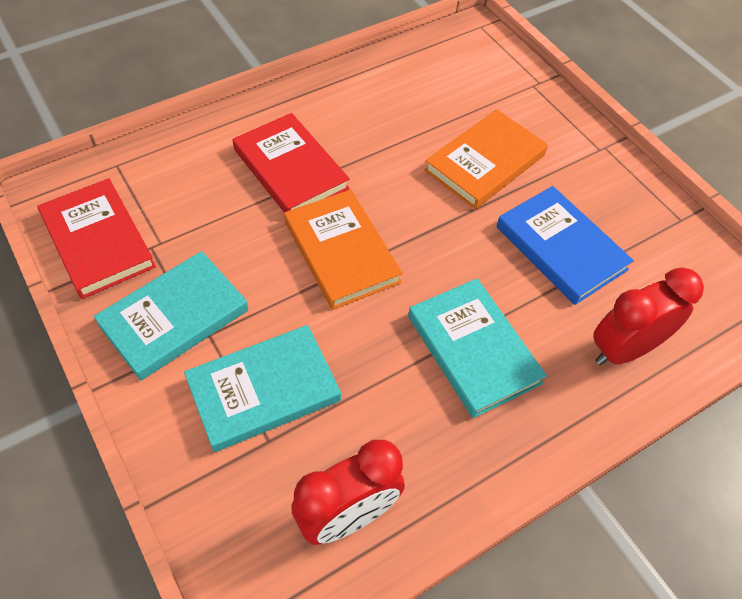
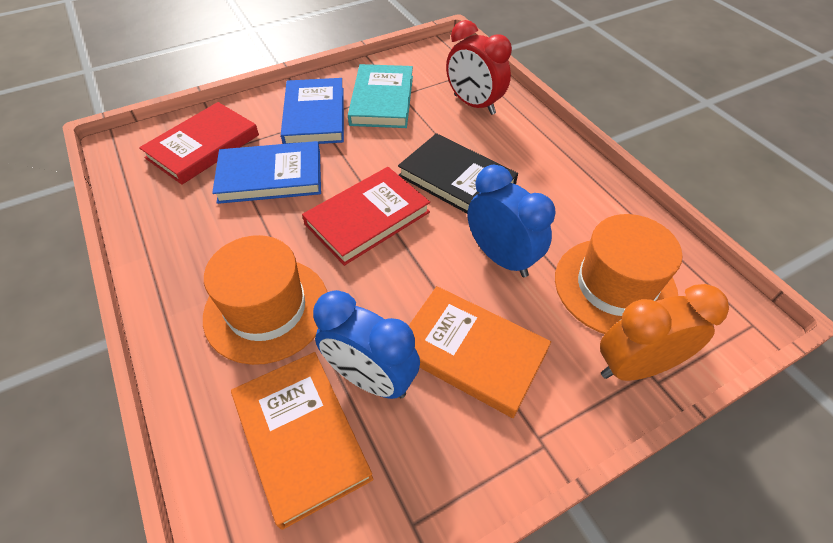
black book: none = 0 -> [398,133,518,214] = 1
blue book: [497,186,634,305] = 1 -> [212,141,321,204] [281,78,344,144] = 2
blue clock: none = 0 -> [313,290,420,399] [468,165,555,277] = 2
orange clock: none = 0 -> [600,284,729,381] = 1
orange hat: none = 0 -> [203,235,327,365] [555,214,682,334] = 2
red clock: [291,440,405,545] [593,267,704,365] = 2 -> [446,20,512,115] = 1
turquoise book: [94,251,249,381] [184,325,341,452] [408,278,547,418] = 3 -> [348,64,413,128] = 1

